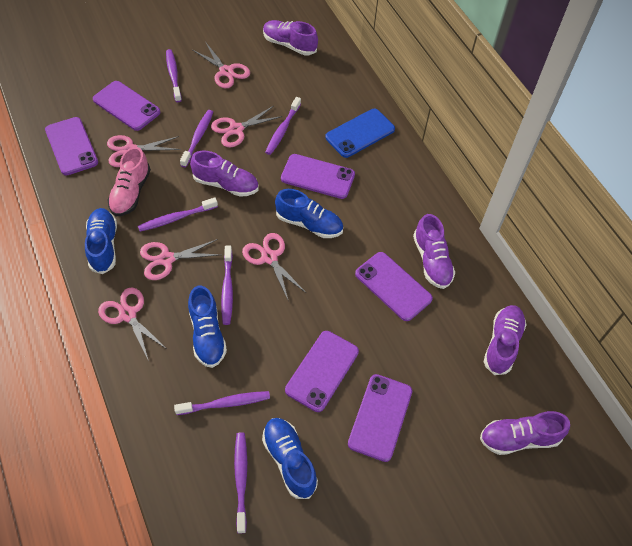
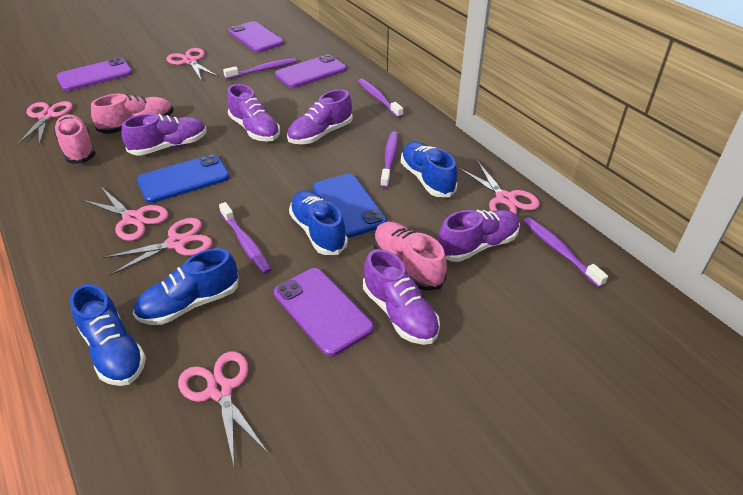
blue phone: [325,109,395,158] = 1 -> [137,154,230,203] [313,174,387,238] = 2
pink shoe: [108,147,151,216] = 1 -> [54,114,96,164] [91,94,173,134] [373,222,447,291] = 3
purple phone: [45,117,98,175] [93,81,160,131] [281,154,355,199] [285,331,359,412] [348,374,412,462] [355,252,433,321] = 6 -> [57,58,132,91] [228,21,284,52] [274,268,374,356] [275,54,346,88] = 4
purple toothbrush: [138,197,218,232] [166,49,182,102] [174,391,270,415] [180,110,213,168] [221,245,233,325] [234,432,247,533] [265,97,301,155] = 7 -> [219,202,272,274] [223,58,297,79] [358,78,403,118] [380,131,398,188] [524,217,608,288] = 5

